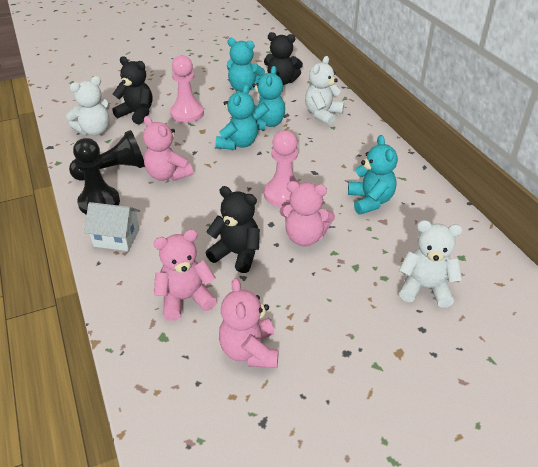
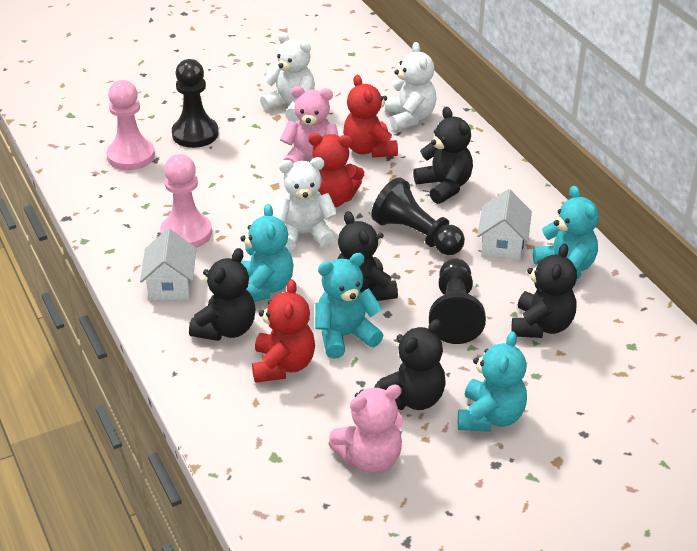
black pawn: [69,130,145,181] [73,138,120,215] = 2 -> [172,59,218,148] [371,177,465,255] [429,258,486,344] = 3
black teddy bear: [112,56,152,124] [206,186,260,273] [264,32,303,85] = 3 -> [189,248,256,341] [337,211,398,301] [375,319,446,410] [413,107,473,204] [511,243,577,338] = 5
pink teddy bear: [143,116,193,181] [153,229,217,321] [219,278,279,368] [280,181,335,246] = 4 -> [280,86,339,163] [328,385,404,473] = 2
red teddy bear: none = 0 -> [252,279,315,383] [309,133,364,207] [343,75,398,158] = 3
white house: [84,202,140,251] = 1 -> [140,229,196,301] [477,189,532,260] = 2

